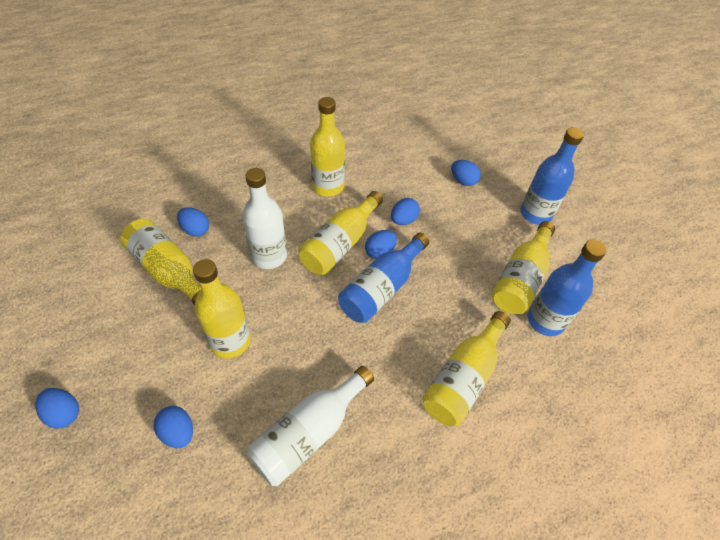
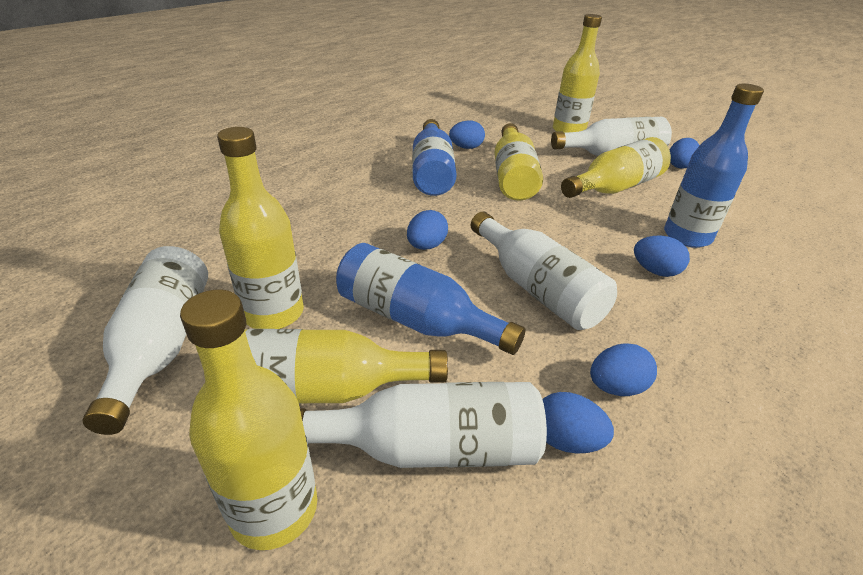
white bottle: [242,168,287,269] [246,366,374,486] = 2 -> [83,246,208,435] [300,382,547,468] [471,212,617,330] [551,117,672,156] = 4

